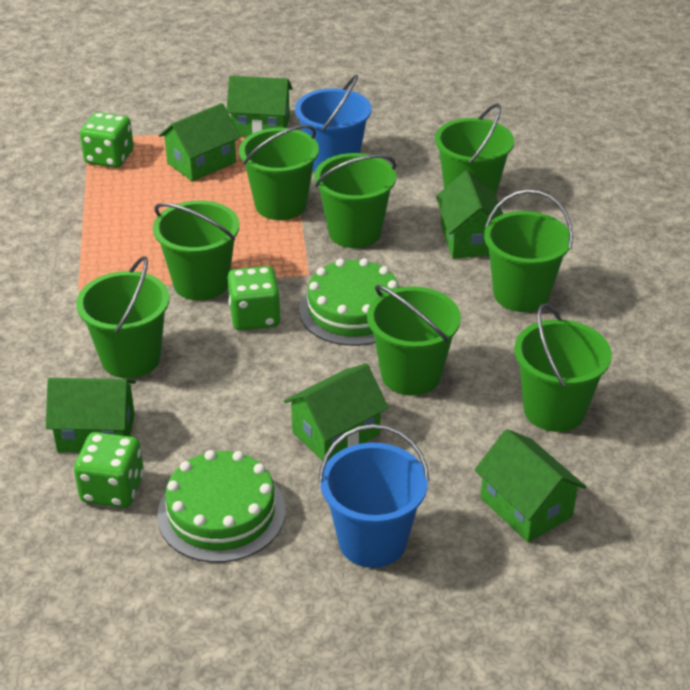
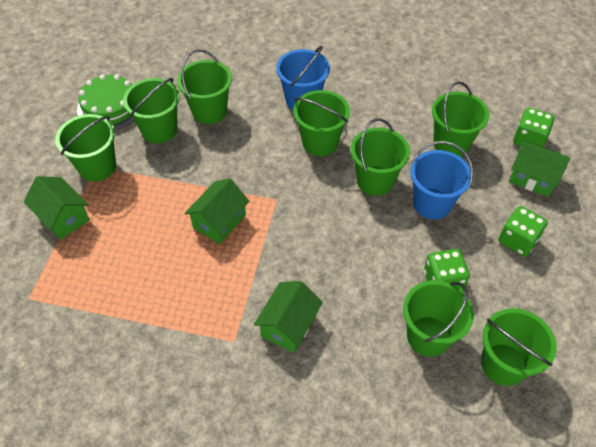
green cake: [157,450,286,563] [299,258,399,346] = 2 -> [77,74,134,130] = 1
green house: [46,378,136,453] [159,103,241,182] [226,76,293,137] [284,363,389,462] [436,170,503,259] [475,429,586,543] = 6 -> [24,176,90,240] [184,178,250,244] [254,281,323,353] [509,141,570,197] = 4

